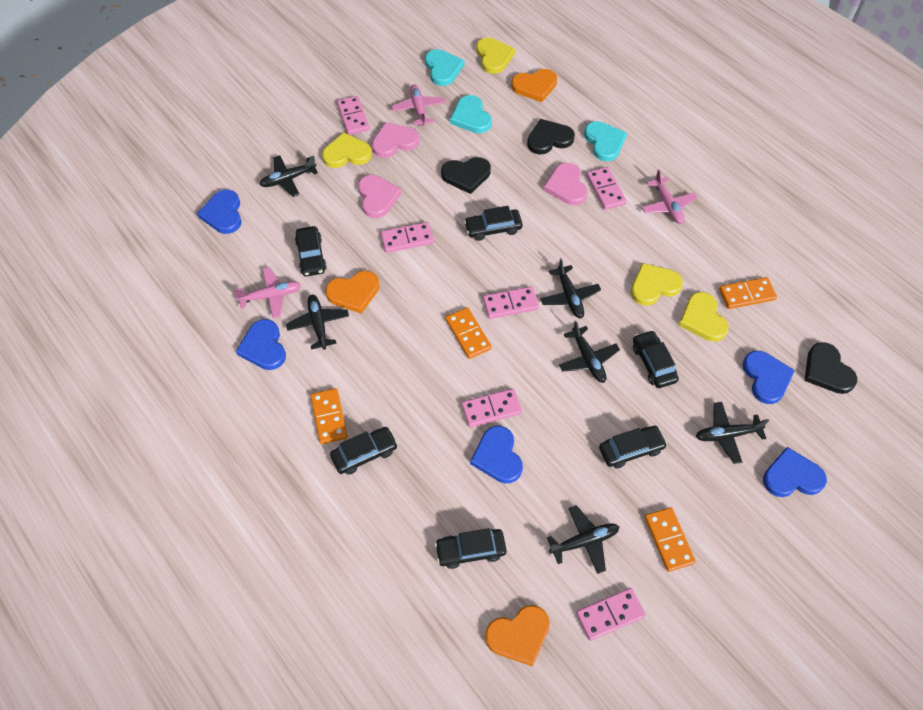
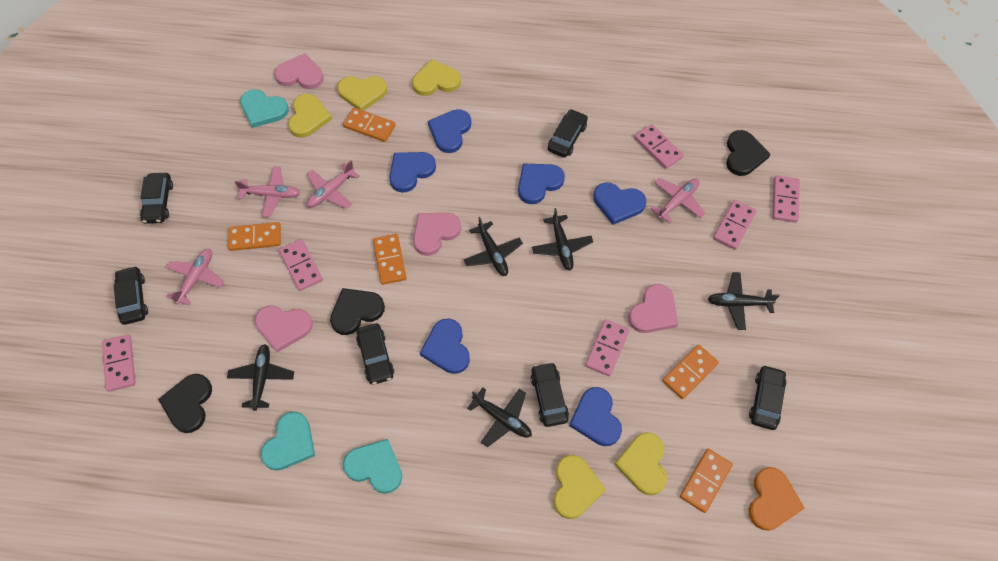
black plane: [259,155,318,197] [286,295,349,350] [540,258,601,318] [547,505,619,574] [559,321,620,383] [696,402,769,464] = 6 -> [227,344,294,411] [464,217,523,276] [467,387,532,447] [532,208,593,270] [708,272,779,330] = 5
blue heart: [197,190,242,234] [236,319,286,370] [470,426,523,483] [743,351,795,404] [763,447,827,497] = 5 -> [389,152,436,193] [420,319,470,374] [428,109,471,153] [518,164,565,204] [569,387,622,446] [593,182,646,225] = 6
orange domino: [310,388,348,444] [445,307,492,359] [645,507,696,572] [719,277,777,309] = 4 -> [228,222,281,251] [343,108,396,142] [373,234,407,285] [662,345,719,399] [680,449,733,513] = 5
orange heart: [325,271,379,314] [485,605,550,667] [511,69,557,102] = 3 -> [748,467,805,531] = 1
pink heart: [358,175,402,218] [372,122,420,158] [543,163,588,205] = 3 -> [255,306,313,352] [274,53,324,89] [413,213,461,256] [628,284,678,333] = 4
pink plane: [234,267,301,318] [392,84,446,126] [642,170,697,224] = 3 -> [166,249,225,306] [235,166,300,217] [307,160,360,209] [651,178,706,223] = 4
yellow heart: [322,132,372,168] [476,38,515,74] [631,263,683,306] [678,292,729,342] = 4 -> [288,93,332,138] [337,76,387,111] [412,59,461,96] [553,455,606,519] [614,432,667,495] = 5

